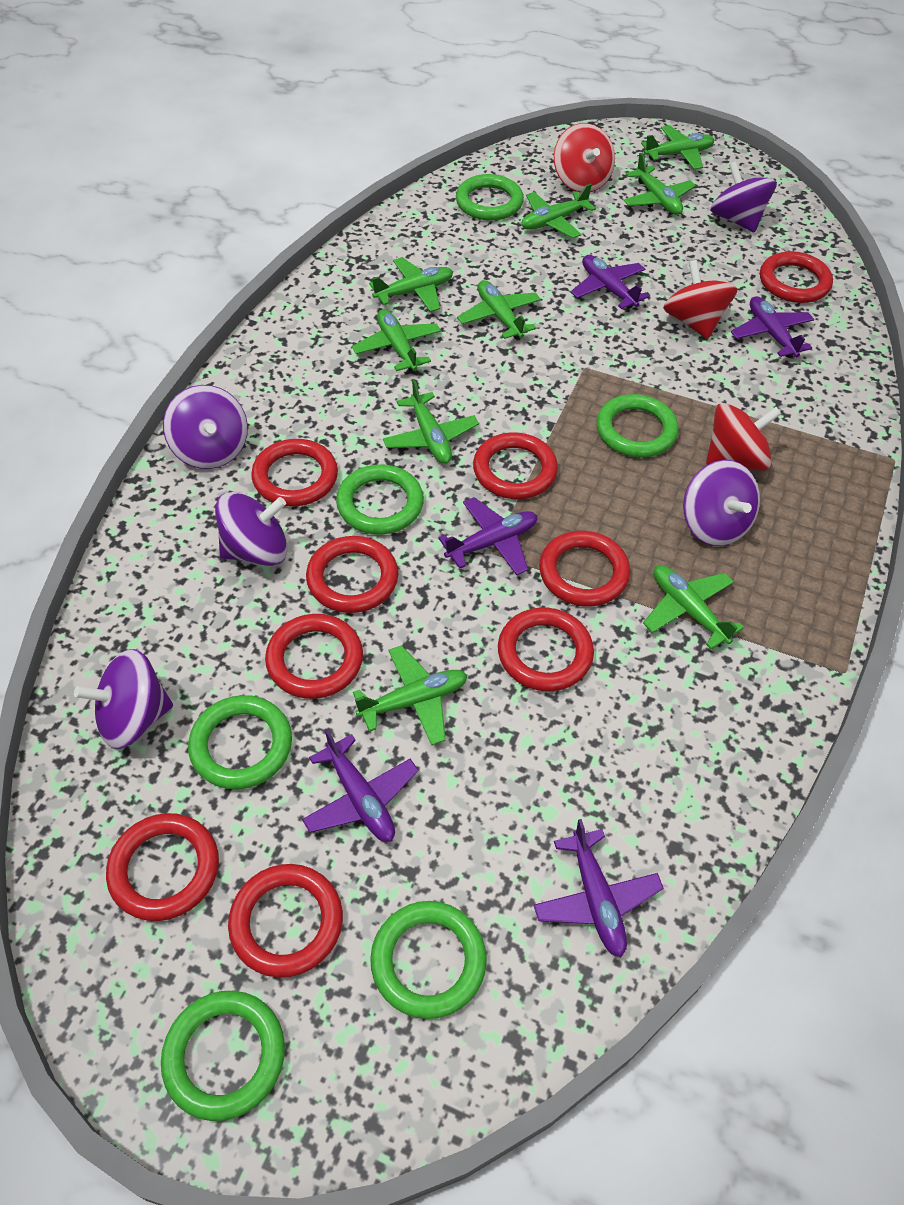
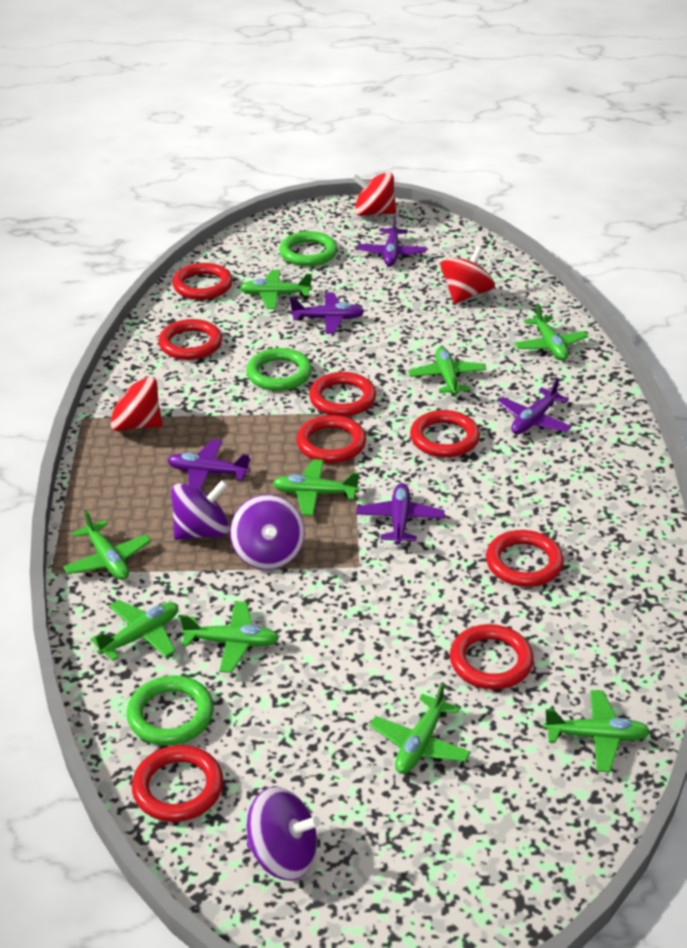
green ring: [161,991,285,1121] [188,695,292,789] [336,464,424,535] [370,901,487,1019] [456,174,524,221] [597,394,679,457] = 6 -> [127,675,214,745] [246,348,312,391] [279,231,337,266] = 3
purple spinning top: [74,649,173,749] [163,385,248,469] [215,492,287,566] [683,460,760,546] [710,161,777,233] = 5 -> [171,480,230,540] [230,495,305,570] [247,787,320,881] = 3
red ring: [106,813,219,921] [228,864,343,978] [251,439,338,507] [265,614,363,699] [306,536,398,613] [473,433,558,499] [498,608,594,691] [539,531,630,607] [760,251,833,303] = 9 -> [132,745,223,822] [158,319,222,360] [172,263,233,300] [296,415,366,463] [309,372,376,416] [410,410,480,457] [450,624,534,689] [486,530,564,587] = 8

